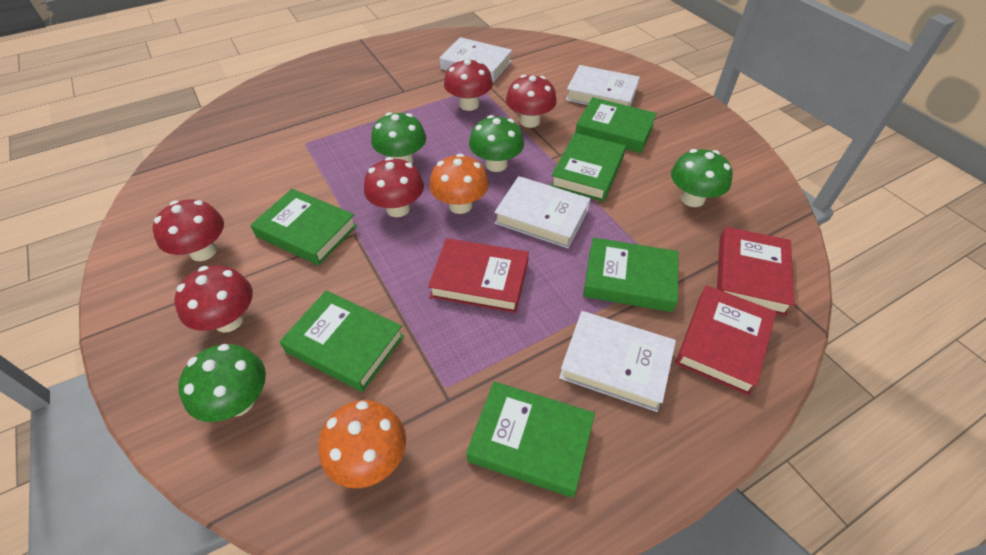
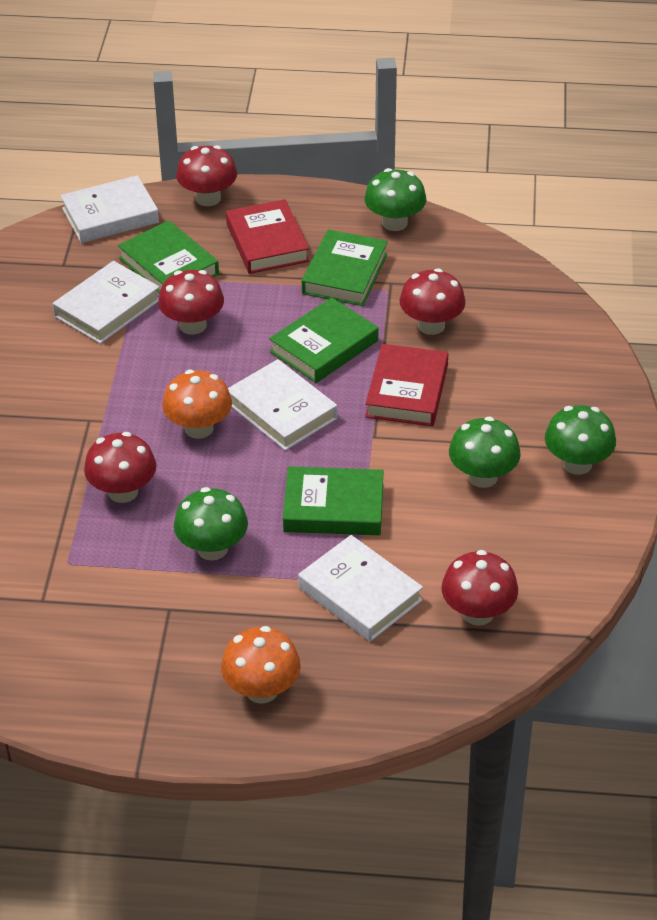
green book: [251,189,357,265] [280,290,404,392] [466,381,595,498] [551,133,626,202] [575,97,657,153] [583,237,679,312] = 6 -> [118,220,219,293] [269,297,378,383] [283,466,384,535] [302,229,388,306] = 4
red book: [428,238,529,313] [676,285,776,395] [717,227,794,316] = 3 -> [226,199,309,274] [365,344,448,426] = 2

